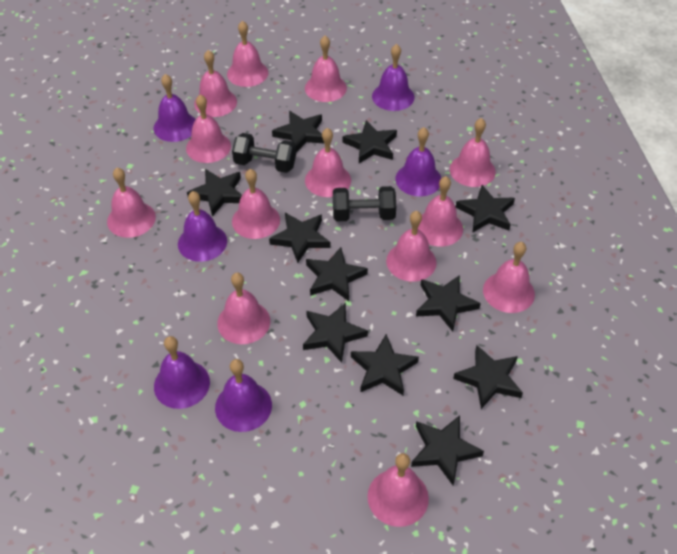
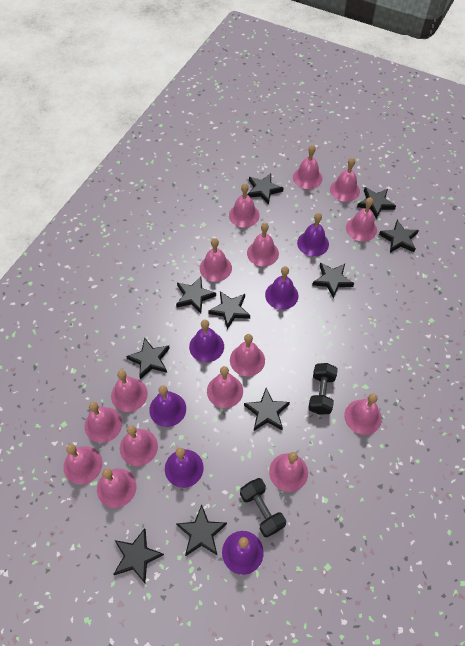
black star: [187,169,242,216] [269,213,330,263] [272,111,324,152] [303,303,368,363] [306,247,368,301] [343,120,397,163] [351,334,419,395] [411,415,484,485] [416,275,481,331] [453,345,523,409] [456,185,515,233] = 11 -> [114,528,164,583] [126,337,170,380] [176,276,216,314] [176,505,227,556] [208,291,250,329] [244,388,290,431] [247,173,284,205] [312,262,354,298] [357,187,396,219] [379,220,419,253] = 10
pink bell: [107,168,156,238] [186,95,231,163] [194,50,237,117] [217,273,270,344] [227,21,268,87] [232,169,280,239] [305,36,347,102] [305,128,351,197] [368,453,429,527] [386,211,437,282] [418,176,463,247] [450,118,496,187] [483,242,535,313] = 13 -> [63,444,103,484] [85,402,122,443] [97,468,136,508] [111,370,148,412] [120,425,158,466] [200,238,232,282] [207,366,243,408] [229,183,260,228] [230,334,265,376] [247,223,279,266] [269,452,308,492] [293,145,322,189] [330,157,360,202] [344,393,382,435] [346,197,377,242] = 15

